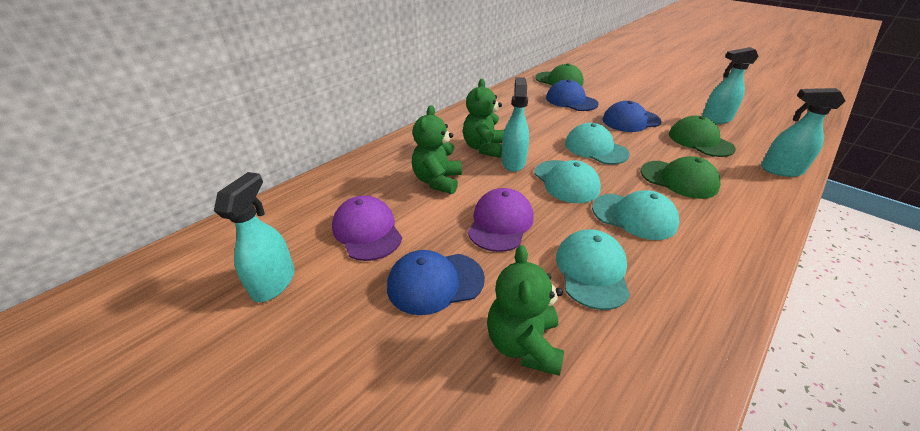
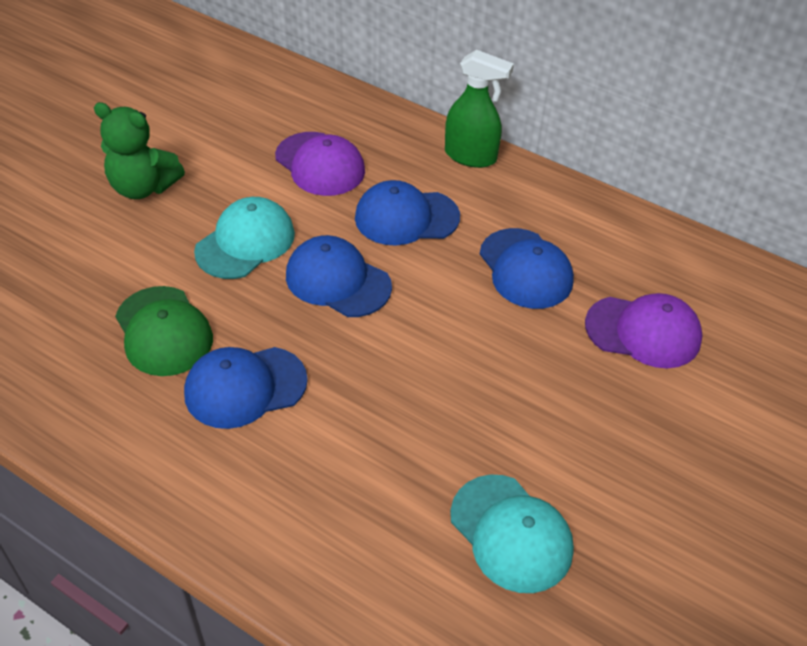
blue cap: [387,250,485,315] [546,79,599,111] [602,101,662,132] = 3 -> [184,347,308,429] [286,235,392,317] [355,180,460,246] [480,228,574,309] = 4
green cap: [535,63,584,86] [640,156,721,199] [669,115,736,157] = 3 -> [115,286,213,376] = 1
green spray bottle: none = 0 -> [445,50,514,168] = 1
green teddy bear: [412,105,462,194] [463,79,504,158] [487,245,564,376] = 3 -> [94,102,185,199] = 1
turquoise cap: [535,160,601,203] [556,229,630,310] [565,123,630,165] [592,190,679,240] = 4 -> [194,197,295,279] [450,474,574,593] = 2
turquoise spray bottle: [214,172,295,302] [501,77,529,172] [702,47,759,124] [761,88,845,177] = 4 -> none = 0

